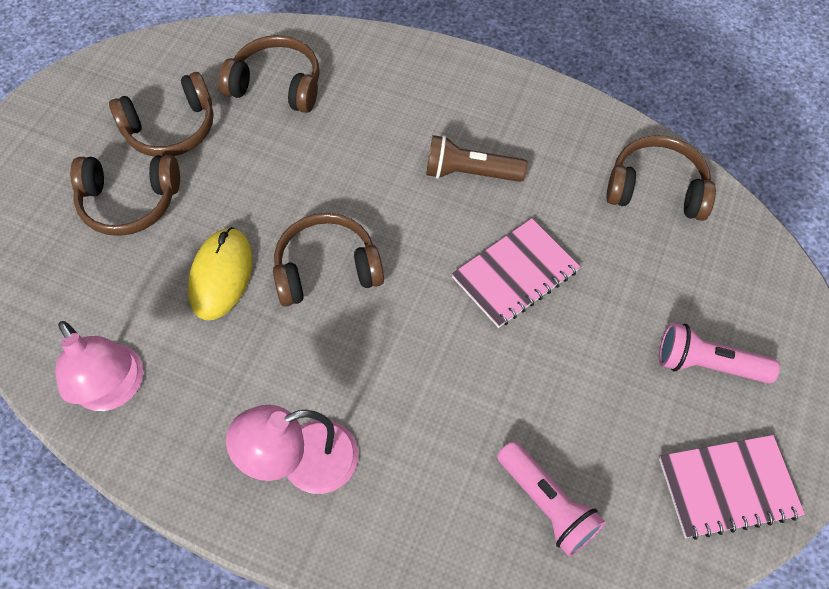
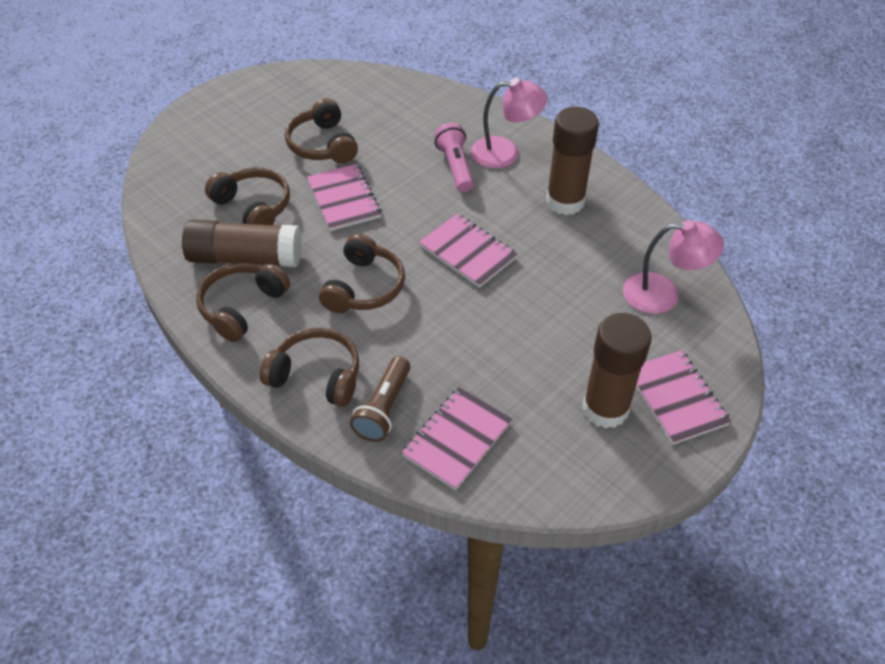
brown glue stick: none = 0 -> [182,220,302,267] [546,107,599,215] [582,313,652,429] = 3
pink flashlight: [497,441,606,557] [659,323,780,384] = 2 -> [434,123,474,192] = 1
pink notebook: [452,218,580,328] [659,435,805,540] = 2 -> [307,164,382,231] [401,387,512,490] [419,214,518,288] [636,350,731,445] = 4
yellow mouse: [188,227,253,320] = 1 -> none = 0

